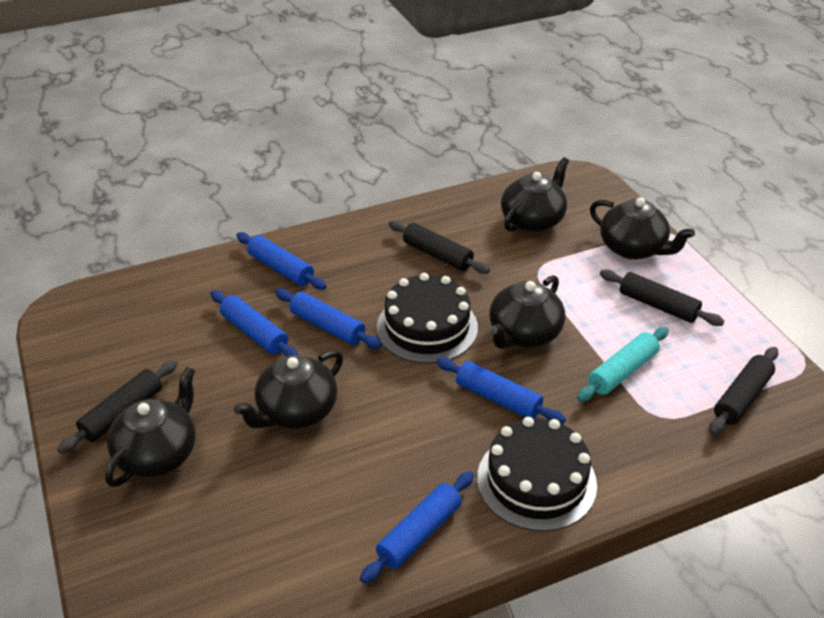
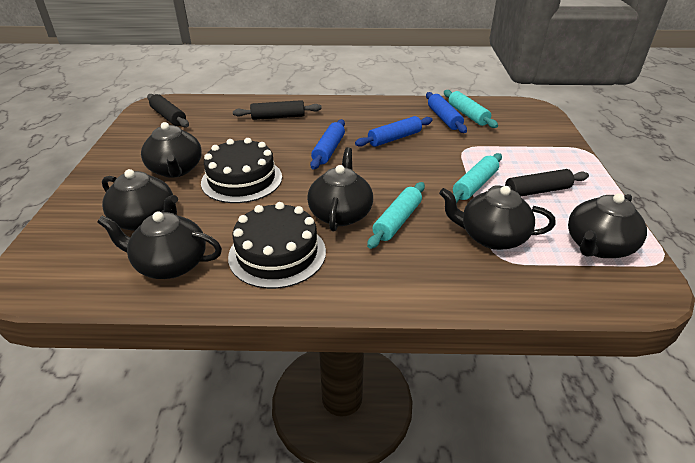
black rolling pin: [57,360,177,454] [389,220,490,274] [600,270,724,326] [709,347,778,435] = 4 -> [147,94,189,127] [233,100,322,120] [488,169,589,196] = 3
black teapot: [105,367,196,487] [234,350,343,429] [490,275,565,349] [501,157,569,232] [590,198,695,260] = 5 -> [97,212,222,279] [102,169,178,231] [141,122,202,178] [307,147,373,232] [439,186,556,250] [568,193,647,258] = 6
blue rolling pin: [211,290,299,356] [236,232,327,290] [275,289,382,349] [360,471,474,584] [436,358,566,424] = 5 -> [310,119,345,169] [355,116,433,147] [426,92,467,133] = 3
turquoise rolling pin: [577,327,669,402] = 1 -> [367,182,425,249] [444,90,498,128] [453,153,502,203] = 3

